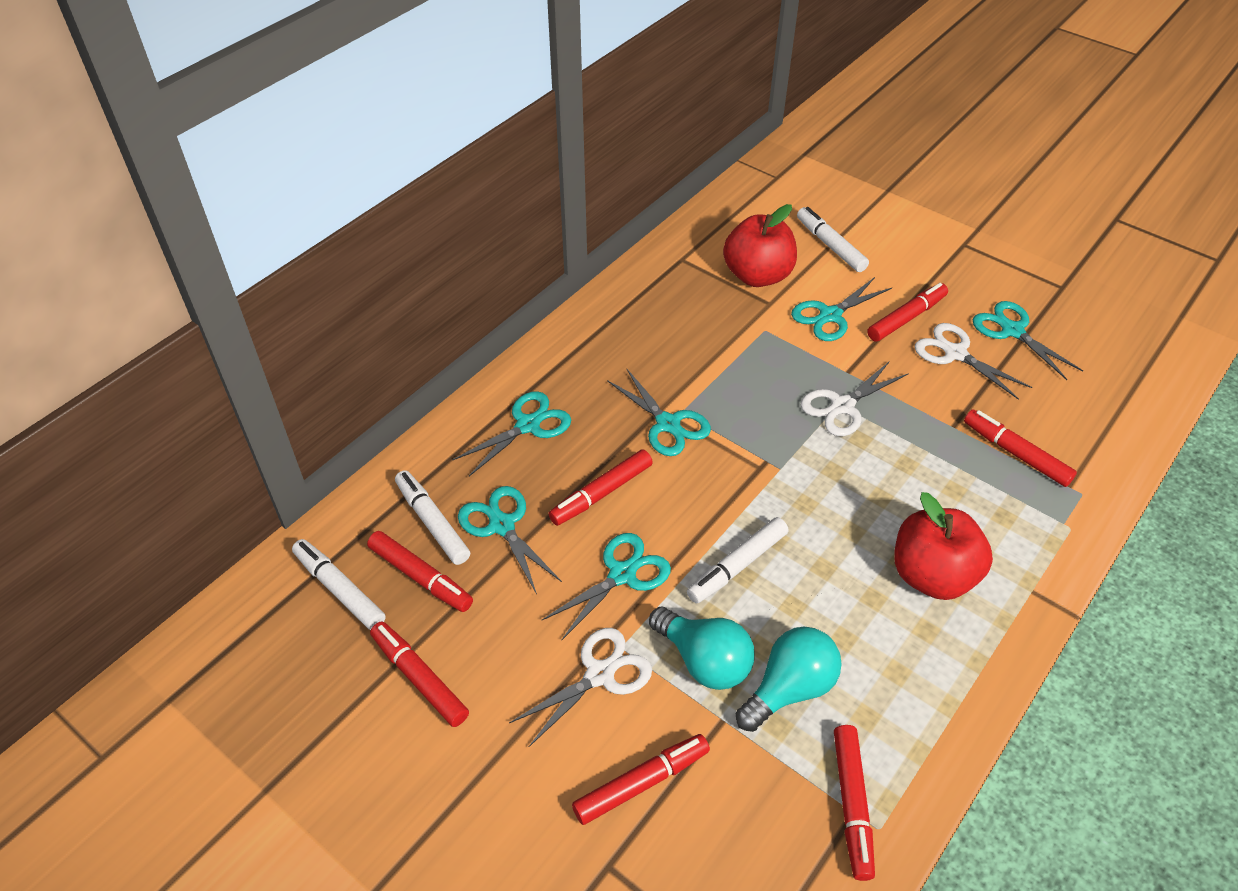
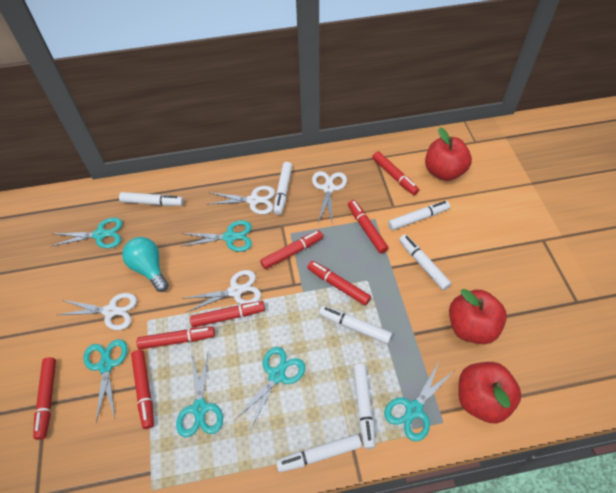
red apple: [723,204,797,287] [894,492,993,600] = 2 -> [425,127,472,181] [449,289,507,344] [458,362,521,423] = 3
red marker: [367,531,473,612] [370,621,469,727] [549,449,653,526] [572,734,710,825] [834,725,875,881] [867,283,948,342] [964,409,1077,487] = 7 -> [33,357,56,440] [131,350,154,429] [136,327,215,349] [190,301,265,328] [260,230,323,269] [307,261,371,306] [348,200,389,254] [372,151,419,195] = 8
turquoise light bulb: [649,607,755,690] [736,627,842,732] = 2 -> [122,237,169,292] = 1
white marker: [292,539,386,630] [395,470,470,565] [687,517,789,604] [797,207,869,272] = 4 -> [119,192,184,206] [273,162,292,215] [276,434,362,472] [319,306,392,344] [353,364,375,449] [388,201,450,230] [399,234,451,290] = 7
white scissors: [509,628,652,747] [800,361,909,436] [915,323,1032,400] = 3 -> [58,293,137,330] [183,270,261,312] [209,186,275,214] [312,171,347,223] = 4

